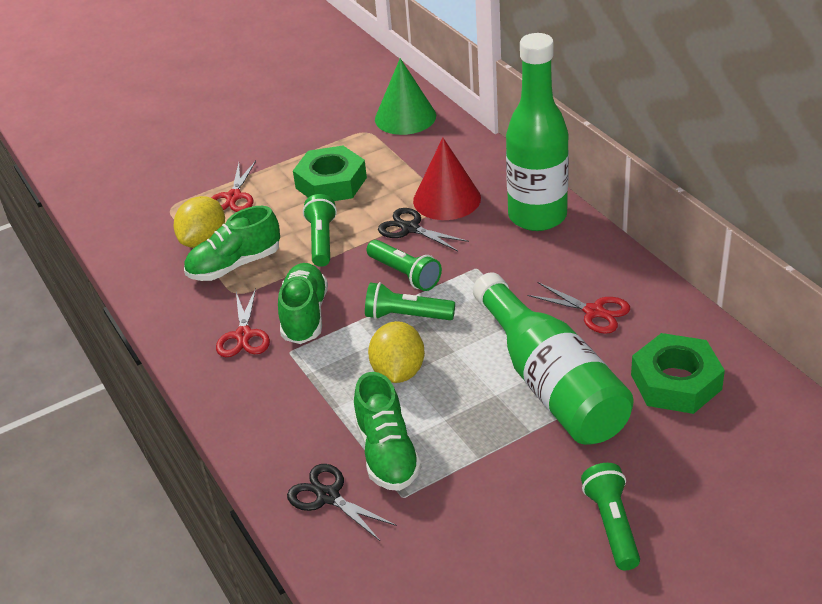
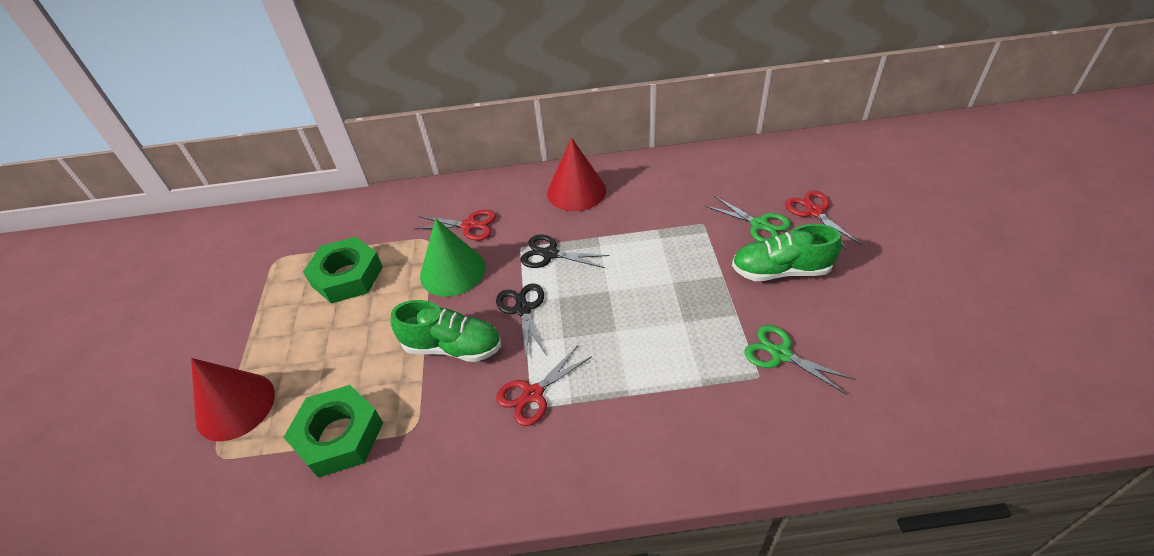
green bottle: [473,272,634,445] [506,33,569,231] = 2 -> none = 0
green flashlight: [303,194,337,267] [365,282,455,320] [367,240,442,291] [581,463,640,570] = 4 -> none = 0
green scissors: none = 0 -> [705,196,791,241] [744,325,855,395] = 2
green shoe: [184,206,280,281] [278,263,328,344] [354,372,422,491] = 3 -> [390,300,501,362] [732,224,842,281] = 2
red cone: [413,137,481,220] = 1 -> [191,358,275,441] [547,138,606,211] = 2
yellow lemon: [174,196,225,248] [368,321,425,383] = 2 -> none = 0

